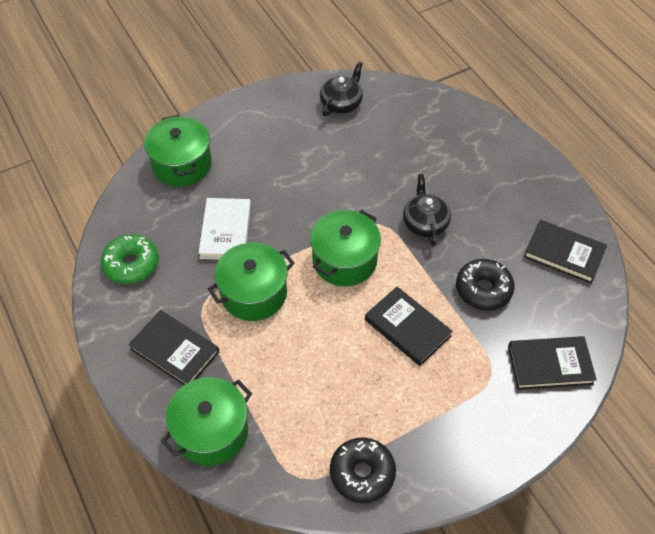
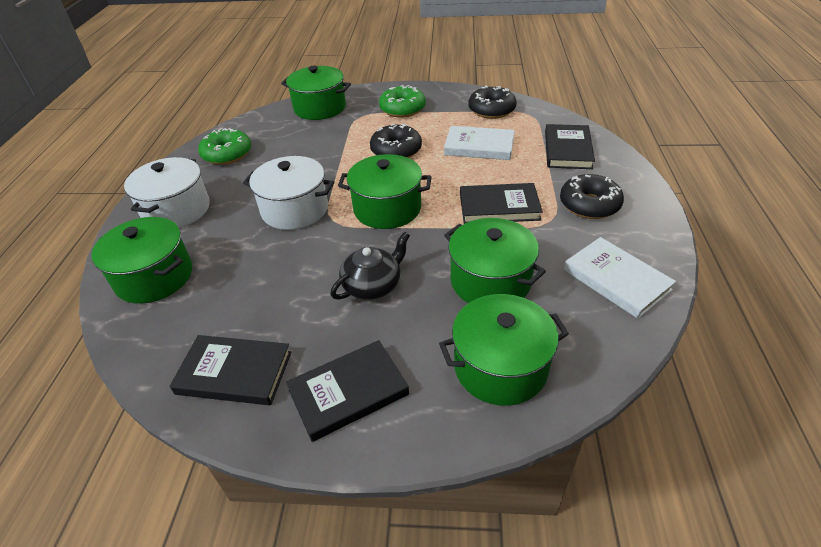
black donut: [330,437,396,503] [456,259,515,310] = 2 -> [370,124,422,158] [469,85,517,119] [560,174,624,219] = 3
black teapot: [320,62,363,116] [403,174,451,246] = 2 -> [330,232,410,300] = 1
green donut: [101,234,159,284] = 1 -> [198,128,251,165] [379,85,426,118] = 2
green pot: [144,115,212,186] [161,377,252,466] [208,242,295,321] [310,210,381,286] = 4 -> [91,217,192,304] [281,66,351,120] [338,154,432,229] [439,294,569,406] [444,218,546,303] = 5
white book: [199,198,251,260] = 1 -> [444,126,515,160] [564,237,676,319] = 2
white pot: none = 0 -> [124,157,210,228] [243,156,334,230] = 2

